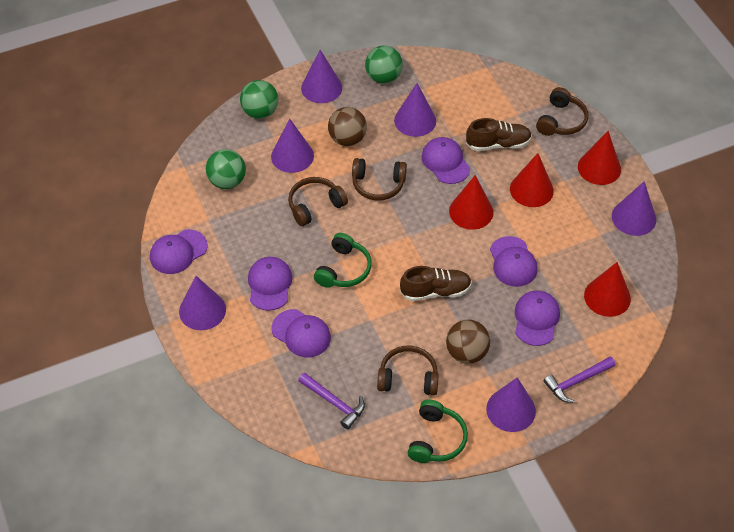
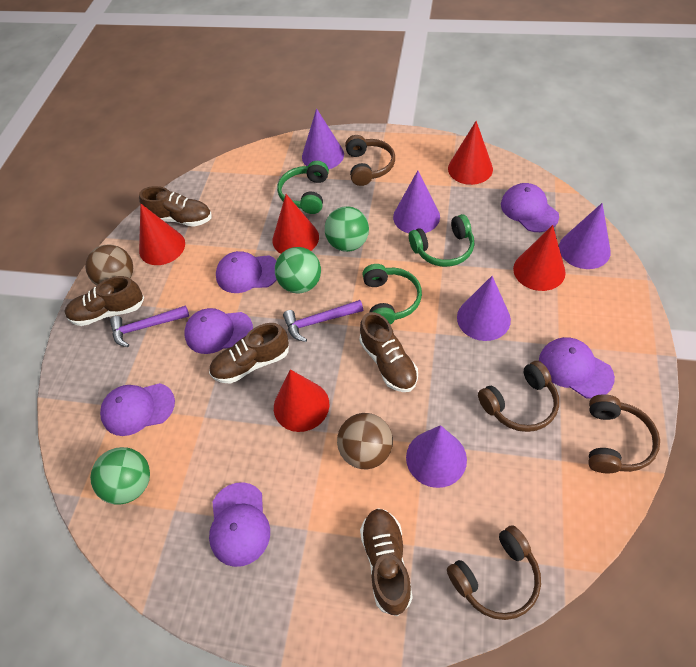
brown shoe: [400,266,472,301] [466,118,532,151] = 2 -> [64,276,144,326] [139,186,212,227] [209,323,289,384] [359,312,418,392] [360,508,413,616] = 5
green headphones: [314,233,372,288] [408,400,468,463] = 2 -> [277,161,329,214] [362,264,422,325] [409,214,474,267] = 3
purple cone: [179,276,226,330] [271,119,314,173] [301,50,342,103] [394,83,436,137] [486,377,536,432] [612,181,656,236] = 6 -> [302,108,344,169] [393,171,440,233] [406,425,467,488] [457,276,511,341] [559,203,611,269] = 5
red cone: [449,175,493,230] [510,153,554,207] [578,131,621,185] [584,262,631,317] = 4 -> [139,204,185,265] [272,194,319,254] [274,369,329,432] [448,121,493,185] [513,225,565,291] = 5

